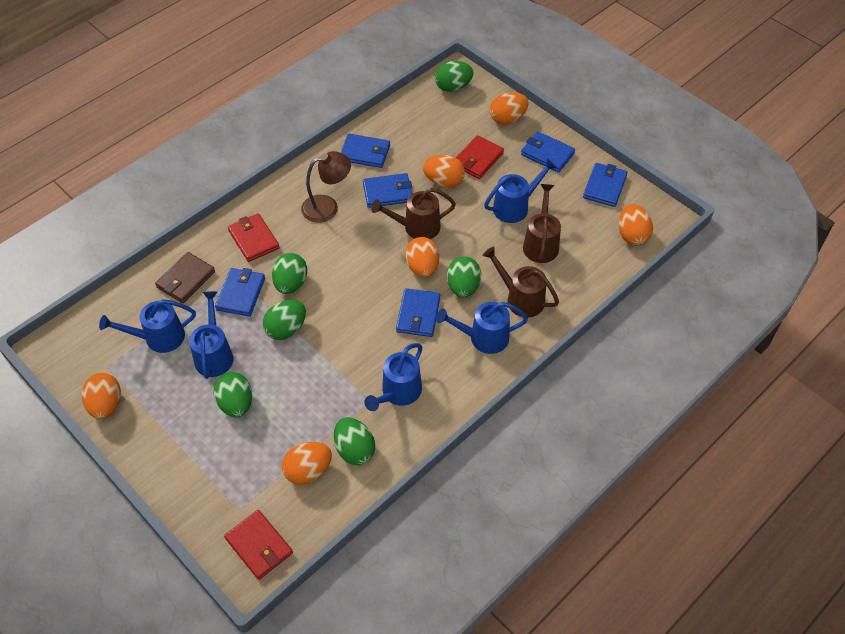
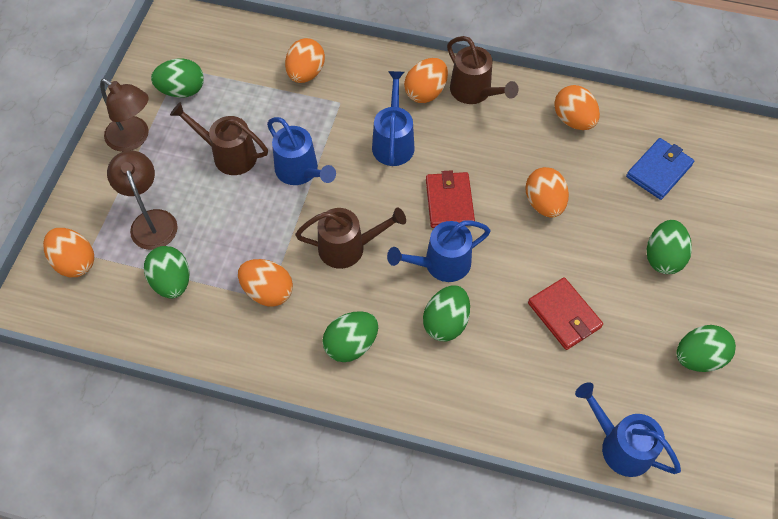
blue wallet: [215,268,265,316] [340,134,390,168] [363,173,412,208] [396,288,440,337] [521,131,575,173] [583,163,628,207] = 6 -> [626,138,694,200] = 1
blue watering can: [99,299,196,353] [189,291,234,379] [364,343,422,411] [436,302,528,354] [484,158,557,223] = 5 -> [267,117,336,185] [372,71,415,166] [387,220,491,282] [575,382,681,477] = 4
brown lamp: [301,151,351,223] = 1 -> [100,79,149,152] [107,151,178,250] = 2
brown wallet: [155,252,215,303] = 1 -> none = 0
red wallet: [224,510,293,580] [228,213,280,262] [456,135,504,179] = 3 -> [426,170,475,228] [528,277,603,350] = 2

